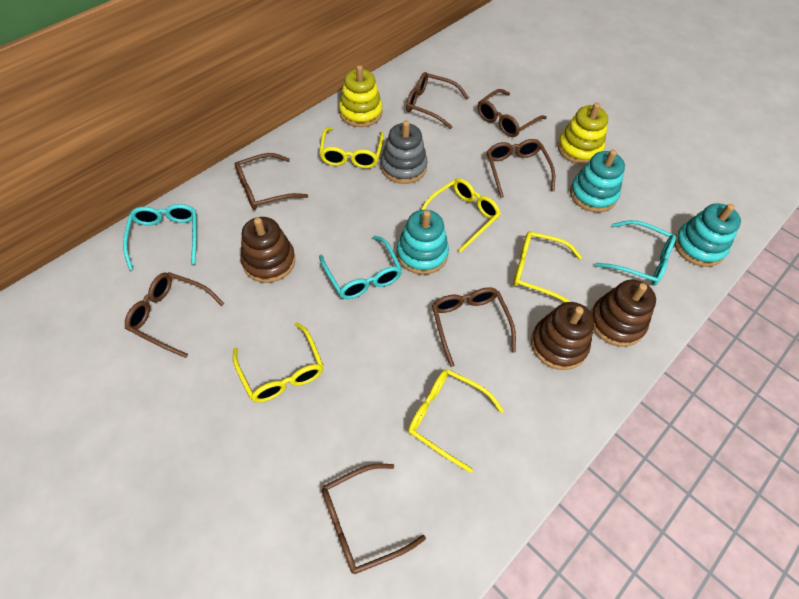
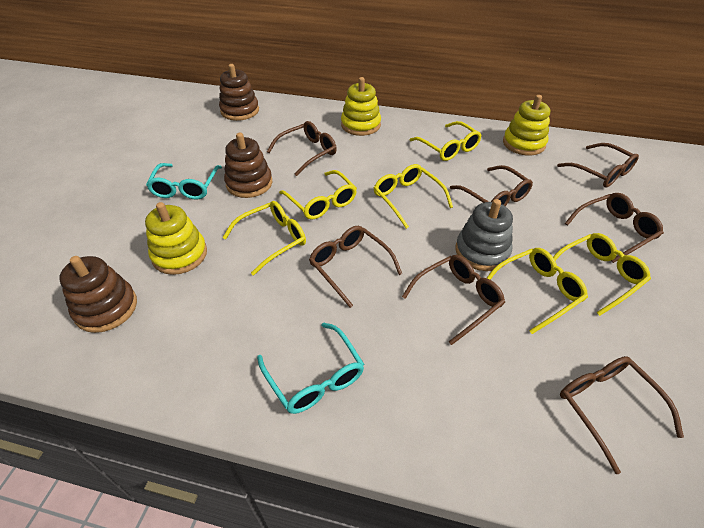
turquoise glasses: [123,204,197,270] [319,236,402,299] [595,220,676,286] = 3 -> [146,163,222,200] [257,322,364,414] = 2
turquoise stacking toy: [397,210,449,275] [570,150,625,212] [674,203,741,267] = 3 -> none = 0
yellow glasses: [233,322,323,403] [319,127,384,169] [408,369,504,473] [421,178,501,253] [513,231,582,303] = 5 -> [222,201,306,276] [279,170,357,219] [374,164,453,229] [410,121,482,161] [487,248,588,334] [553,233,651,316] = 6
yellow stacking toy: [339,65,382,127] [558,103,608,165] = 2 -> [145,202,207,275] [341,77,381,136] [503,95,550,156] = 3

